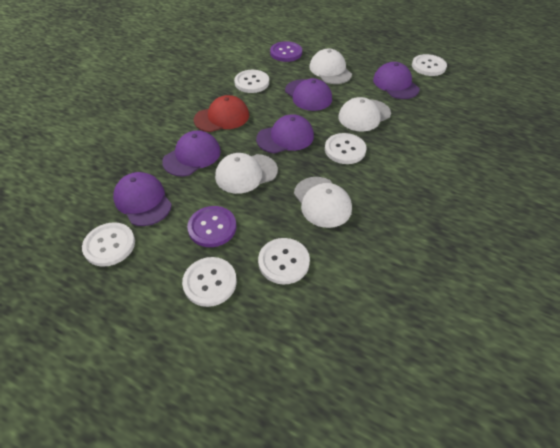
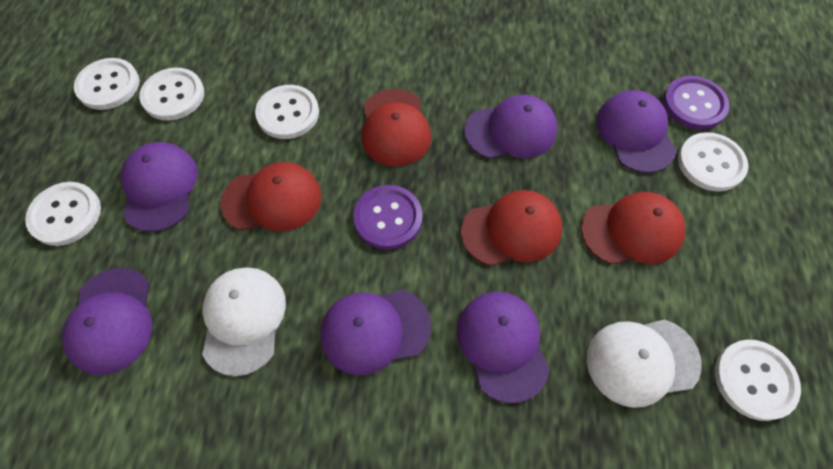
purple cap: [113,172,172,226] [162,130,221,176] [256,114,314,153] [285,78,332,111] [373,62,419,99] = 5 -> [62,268,152,375] [121,142,198,232] [321,290,431,375] [457,292,550,403] [464,95,558,159] [596,90,677,173] = 6
red cap: [194,95,249,132] = 1 -> [220,162,322,231] [362,89,431,166] [461,190,562,266] [581,192,685,264] = 4
white cap: [215,153,278,194] [294,177,352,228] [309,49,352,84] [338,97,391,131] = 4 -> [202,267,286,376] [587,319,702,408] = 2

